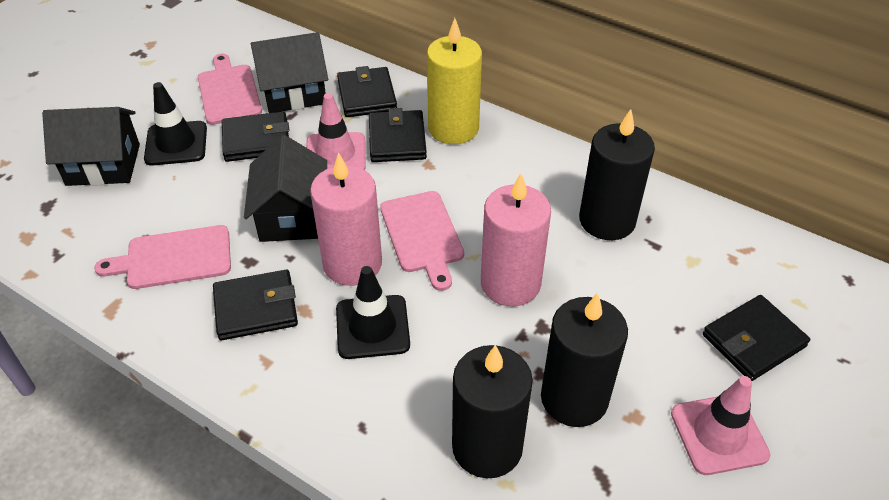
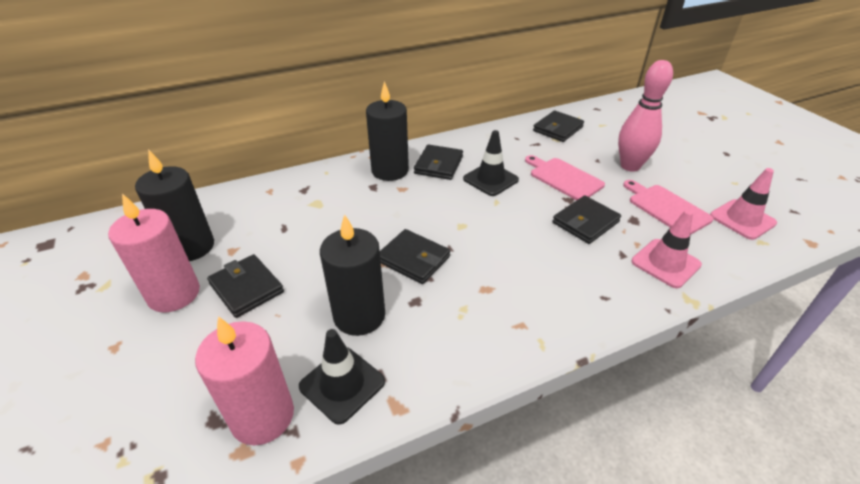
black house: [42,107,140,186] [244,135,327,242] [251,32,328,113] = 3 -> none = 0
pink bowling pin: none = 0 -> [618,60,673,172] = 1
pink cutting board: [94,225,231,289] [198,54,262,125] [380,191,464,291] = 3 -> [525,155,605,200] [623,180,714,234] = 2
yellow candle: [427,18,482,144] = 1 -> none = 0

